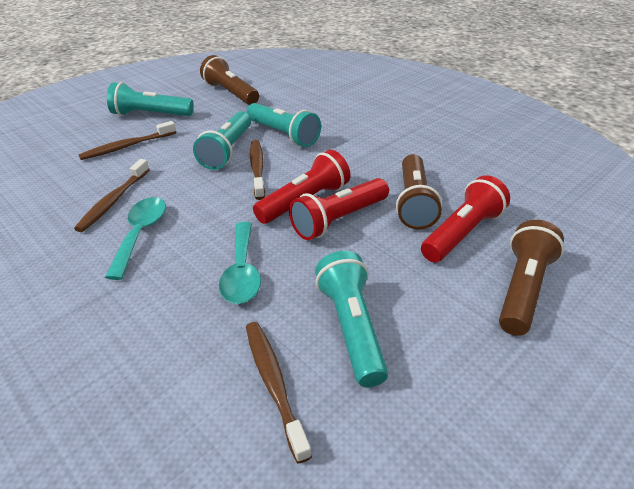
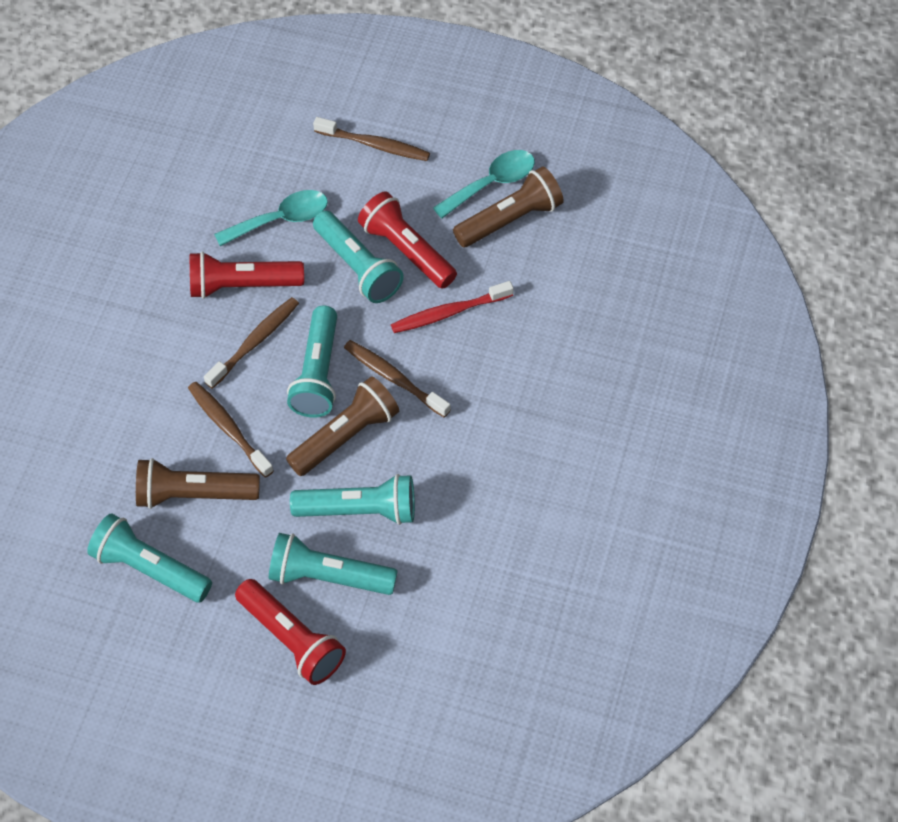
red toothbrush: none = 0 -> [391,281,514,333] = 1
turquoise flashlight: [107,82,194,116] [193,111,251,170] [246,103,321,147] [315,251,388,387] = 4 -> [87,513,212,603] [269,533,398,595] [287,305,337,418] [290,474,415,525] [313,211,404,303] = 5

